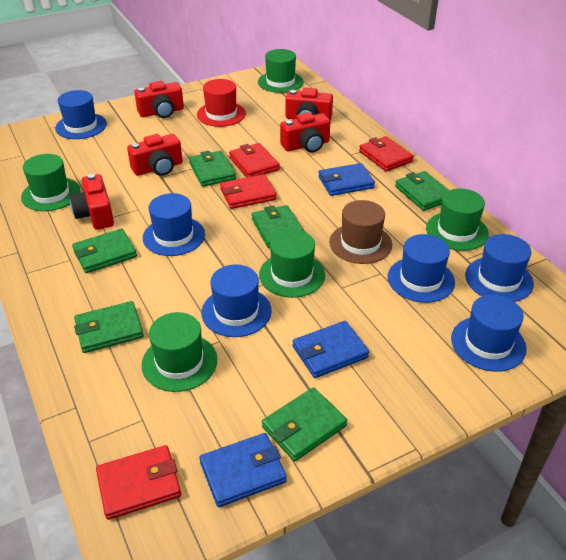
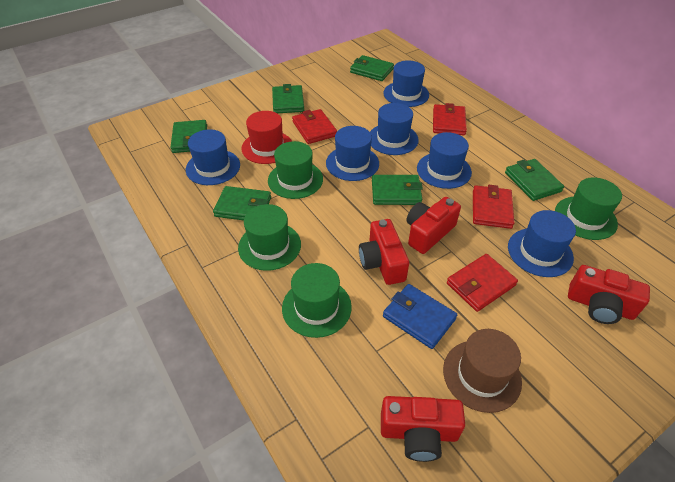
blue wallet: [200,433,287,507] [293,321,369,378] [318,163,375,196] = 3 -> [383,284,457,349] = 1
green hat: [21,154,81,211] [142,312,218,392] [258,49,303,93] [259,230,325,298] [426,189,489,251] = 5 -> [238,204,301,271] [268,141,323,199] [282,263,352,338] [555,177,622,240] = 4
red camera: [70,174,114,230] [127,134,183,176] [134,81,184,118] [280,112,330,153] [285,88,333,121] = 5 -> [359,219,409,285] [381,396,465,462] [407,197,461,254] [568,265,650,324] = 4

